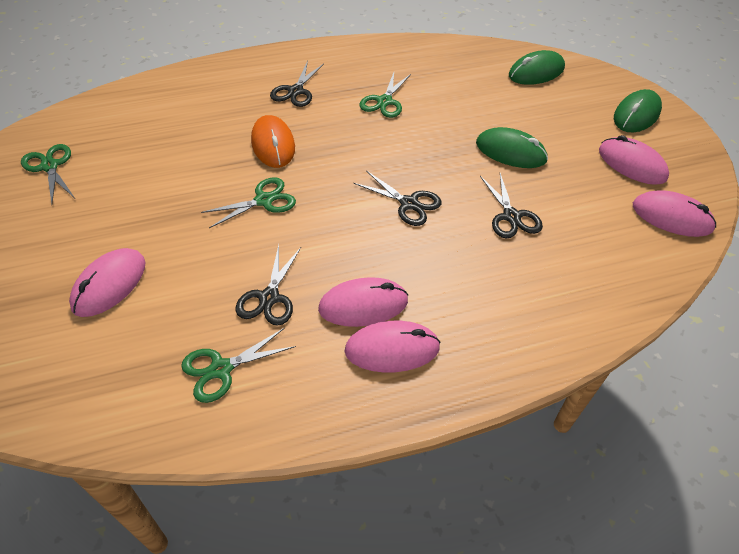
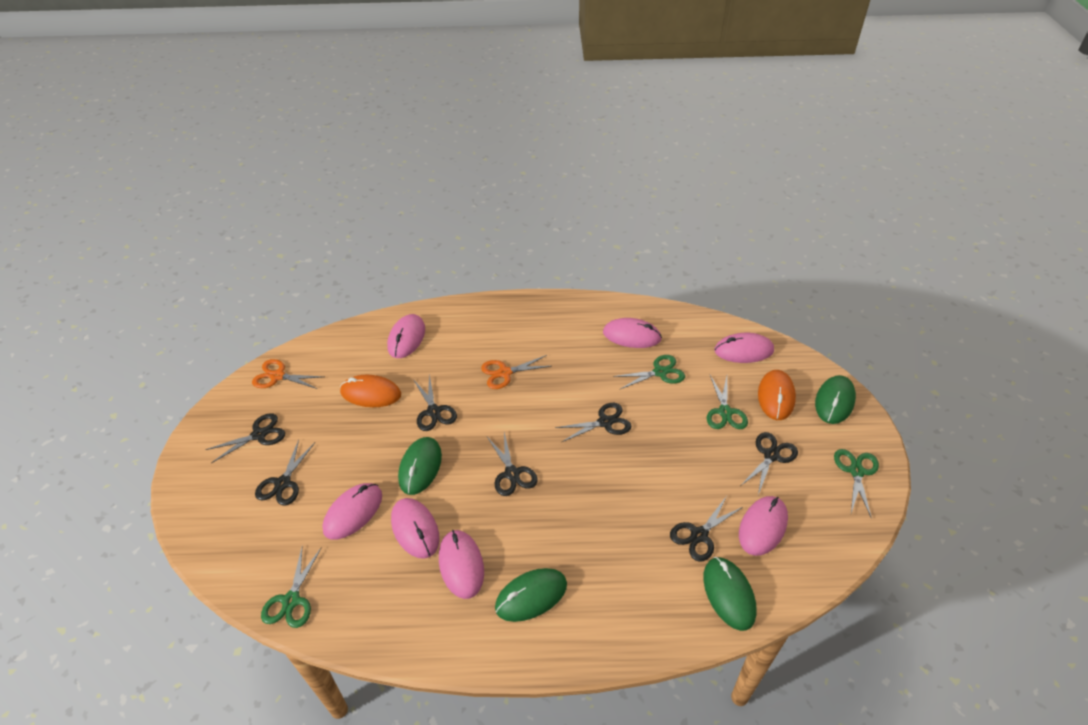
black scissors: [235,245,301,326] [270,61,324,107] [354,170,442,226] [480,173,543,239] = 4 -> [205,413,285,463] [255,440,315,506] [413,374,457,431] [487,432,538,496] [555,403,632,442] [670,496,743,562] [741,432,798,495] = 7
green mouse: [476,127,548,168] [509,50,565,85] [614,89,662,132] = 3 -> [398,437,442,495] [495,568,567,622] [703,557,757,631] [815,375,856,424] = 4
orange mouse: [251,115,295,168] = 1 -> [340,375,401,407] [758,370,796,420] = 2
orange scissors: none = 0 -> [252,359,324,389] [481,355,551,389] = 2
pink mouse: [69,248,145,317] [318,277,408,327] [344,321,441,373] [599,135,669,185] [633,190,716,237] = 5 -> [322,483,382,540] [387,314,425,358] [391,498,439,559] [439,530,484,599] [603,318,662,348] [714,333,774,363] [739,496,788,556] = 7

